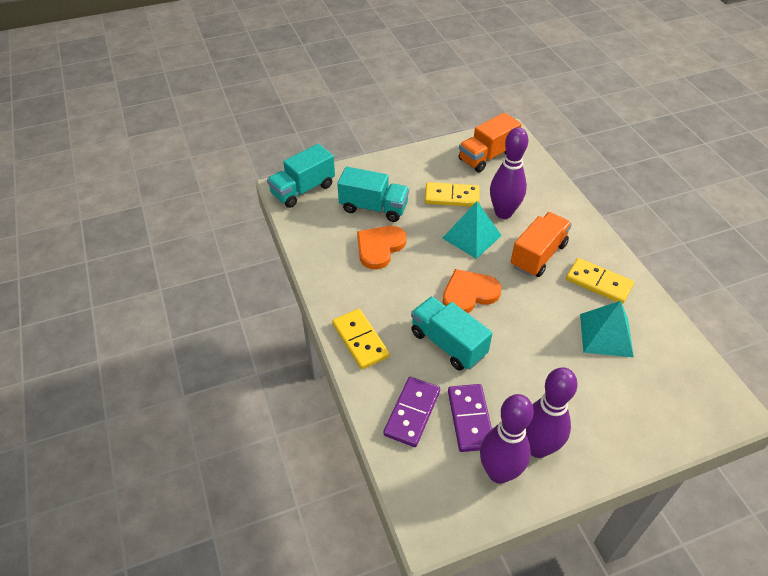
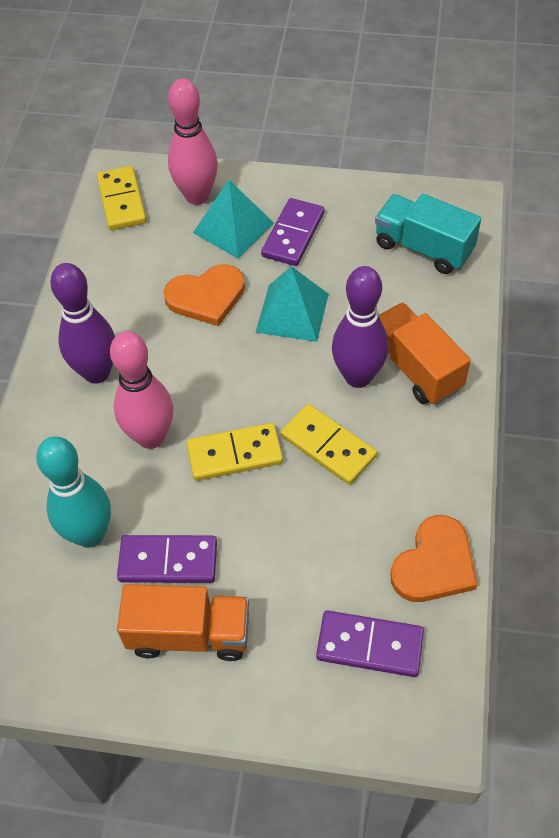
pink bowling pin: none = 0 -> [110,331,173,449] [168,78,218,205] = 2
purple bowling pin: [480,394,534,484] [490,127,528,219] [526,367,578,458] = 3 -> [50,263,115,384] [332,266,389,388] = 2
purple domino: [383,377,440,447] [448,384,492,452] = 2 -> [117,535,217,583] [261,198,324,266] [316,610,424,677] = 3
turquoise bowling pin: none = 0 -> [36,436,111,548] = 1
turquoise truck: [267,144,335,208] [337,167,409,222] [411,296,493,371] = 3 -> [375,194,481,274] = 1

